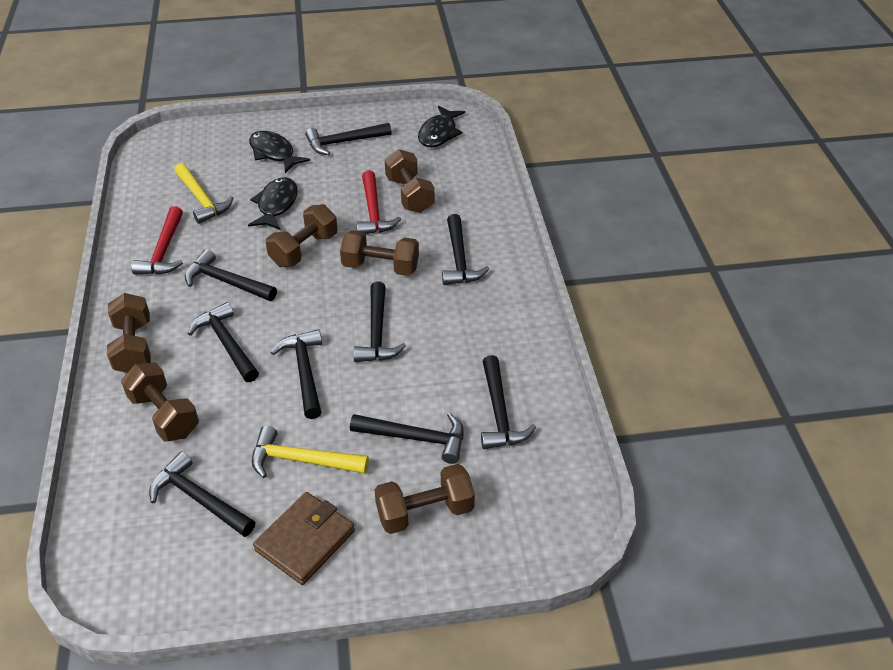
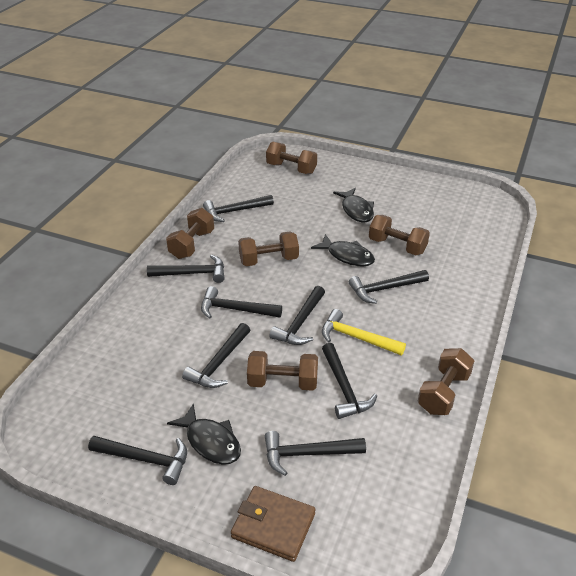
red hammer: [131,206,183,275] [356,170,401,234] = 2 -> none = 0
yellow hammer: [174,163,233,224] [252,426,369,478] = 2 -> [322,309,406,356] = 1

